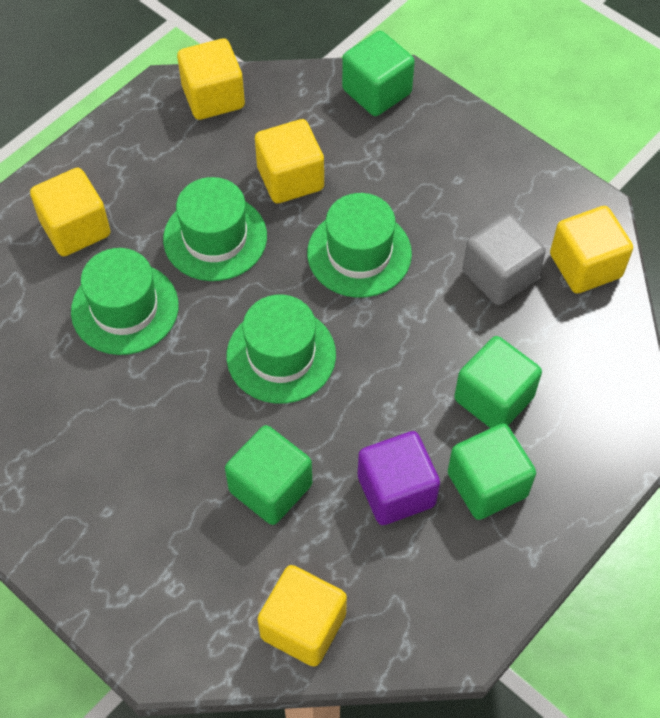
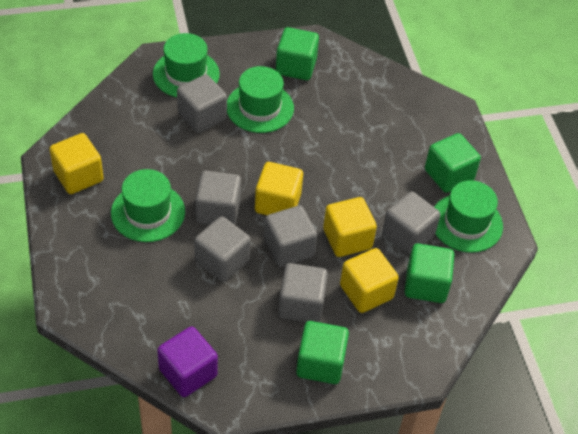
grey cube: [463,214,546,305] = 1 -> [177,74,227,133] [194,216,251,282] [195,171,241,225] [264,206,317,267] [278,263,328,322] [382,191,440,255] = 6
yellow cube: [30,167,110,256] [177,38,245,120] [255,119,324,203] [257,565,347,667] [550,206,633,294] = 5 -> [49,133,104,194] [255,162,303,215] [323,197,377,257] [340,248,399,313] = 4

